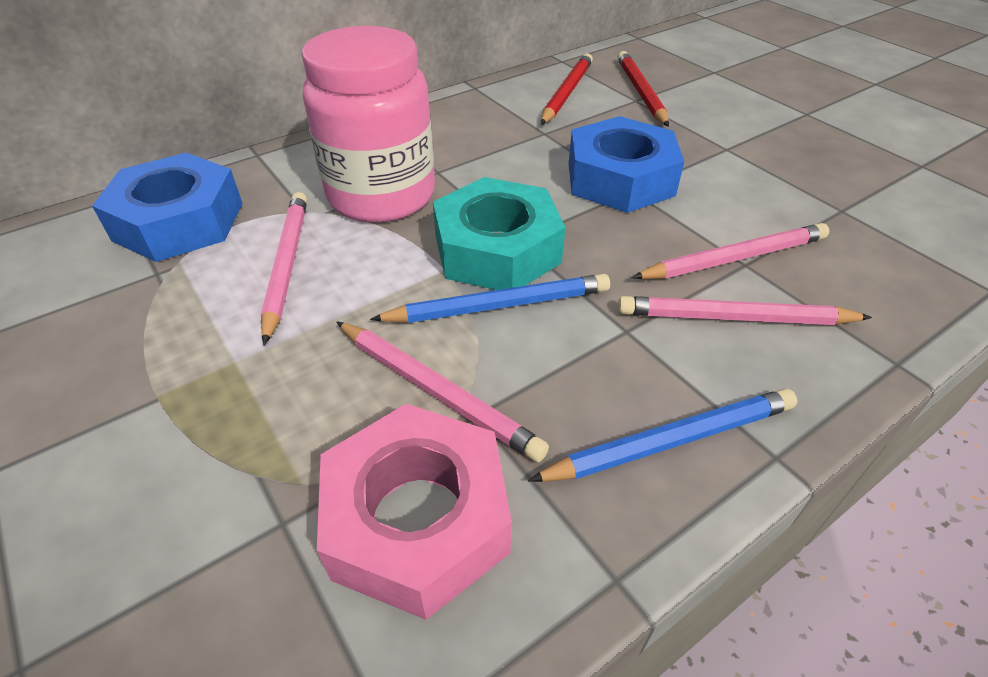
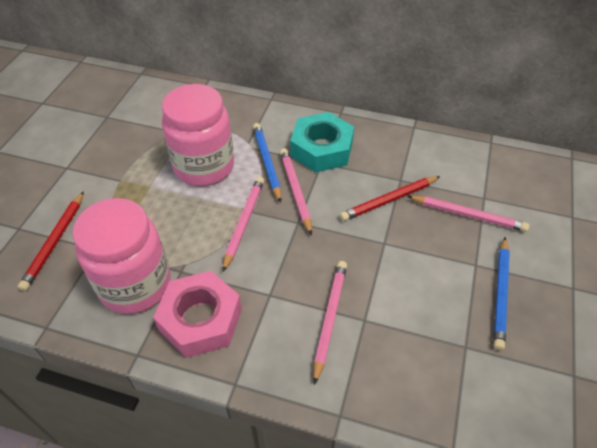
blue nut: [92,153,243,262] [569,116,684,213] = 2 -> none = 0
pink jar: [302,26,435,223] = 1 -> [73,198,171,314] [162,84,234,186] = 2

